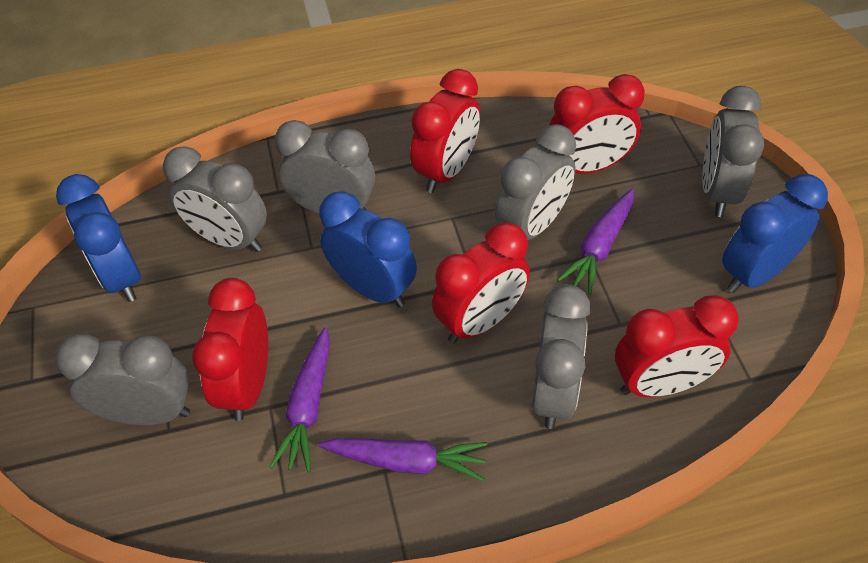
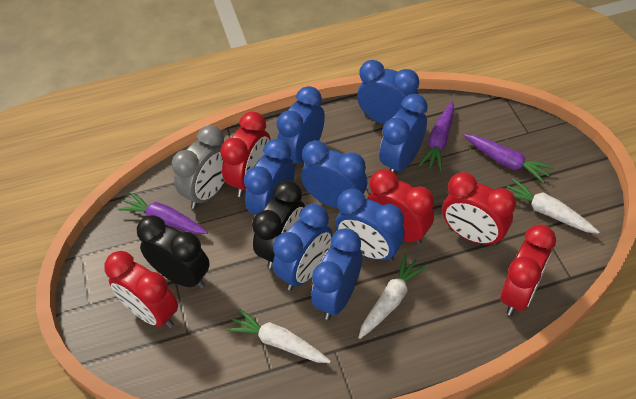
black clock: none = 0 -> [137,215,210,289] [252,180,305,269] = 2
blue clock: [56,174,141,302] [319,191,417,307] [722,174,828,293] = 3 -> [244,139,295,215] [273,204,332,291] [277,86,325,166] [301,140,367,208] [312,228,362,320] [335,188,405,262] [357,60,419,124] [379,94,428,174] = 8
grey clock: [55,333,190,425] [163,146,267,252] [275,120,375,214] [495,124,576,240] [532,284,591,429] [702,86,764,217] = 6 -> [172,125,225,209] = 1
white carrot: none = 0 -> [226,308,331,363] [358,254,427,339] [507,179,599,234] = 3

